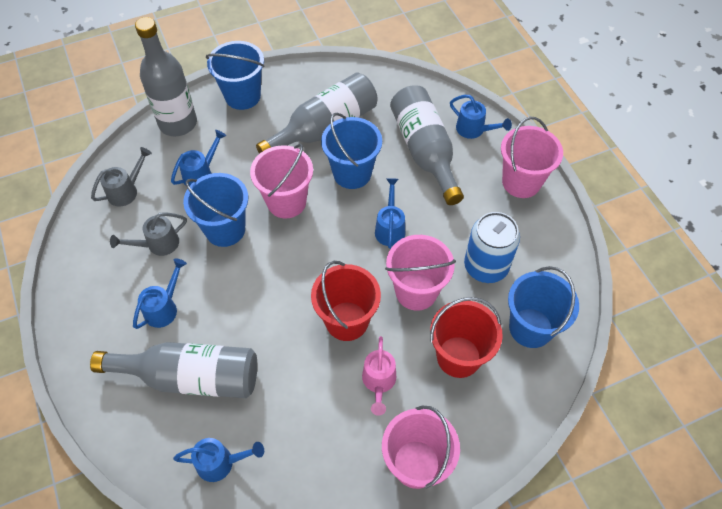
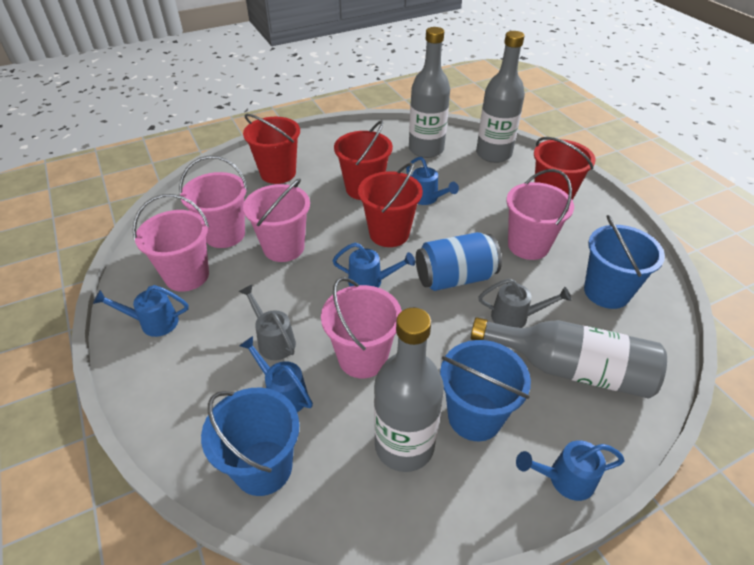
blue bucket: [183,173,248,247] [206,41,265,110] [321,113,382,189] [508,266,579,348] = 4 -> [201,387,300,496] [440,340,531,441] [584,215,665,309] = 3
pink bucket: [250,144,313,219] [382,405,460,489] [385,235,456,311] [501,117,563,198] = 4 -> [133,194,209,292] [179,156,248,248] [243,178,310,262] [321,277,402,378] [506,169,574,260] = 5
pink watering can: [362,336,396,416] = 1 -> none = 0
red bucket: [311,261,381,341] [430,297,503,378] = 2 -> [243,114,300,184] [334,120,393,200] [358,163,423,247] [534,137,596,200] = 4

